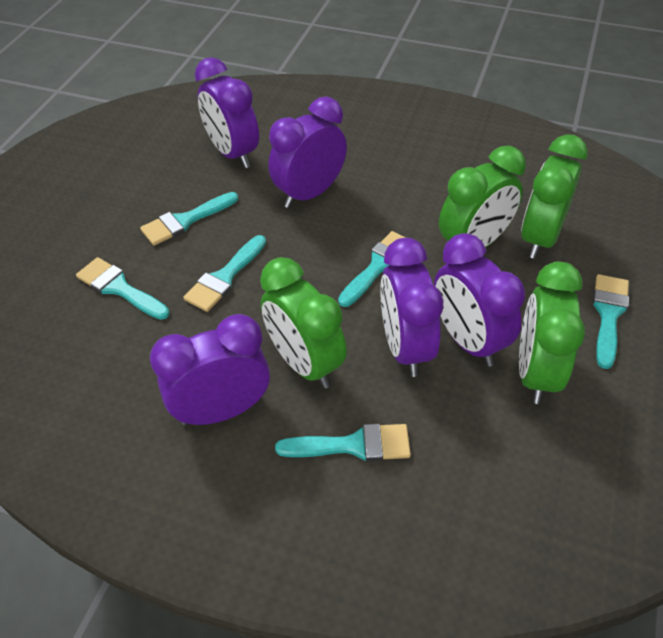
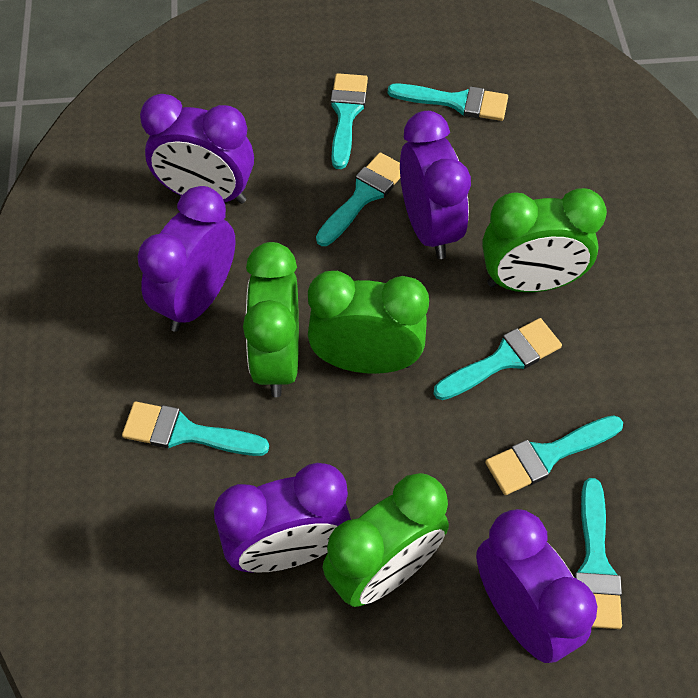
turquoise brush: [76,257,169,320] [140,192,238,246] [183,235,266,312] [275,424,411,462] [338,231,406,307] [593,274,629,369] = 6 -> [122,402,269,456] [316,152,400,246] [331,73,368,169] [388,84,508,121] [433,318,562,400] [485,415,623,495] [574,478,622,629] = 7

